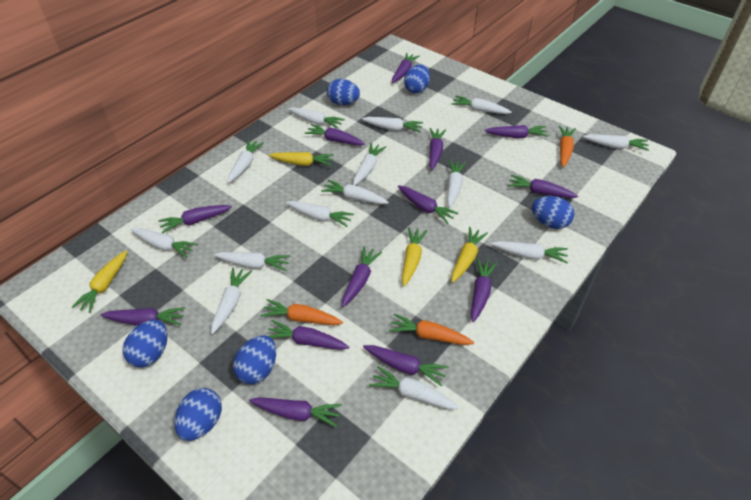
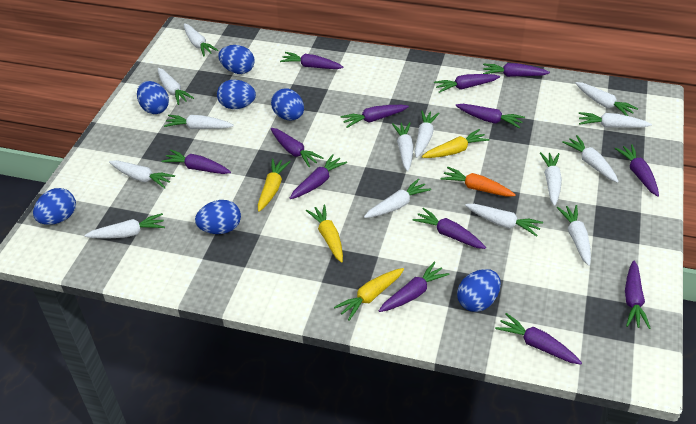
blue egg: [123,320,167,368] [175,388,222,441] [233,335,276,384] [327,79,360,105] [404,64,430,94] [532,196,574,229] = 6 -> [33,188,76,225] [137,81,169,114] [195,200,241,234] [217,80,256,109] [218,45,254,74] [271,88,304,120] [457,269,501,312] = 7
orange carrot: [260,299,343,325] [389,313,474,345] [559,126,576,167] = 3 -> [441,167,516,197] = 1

